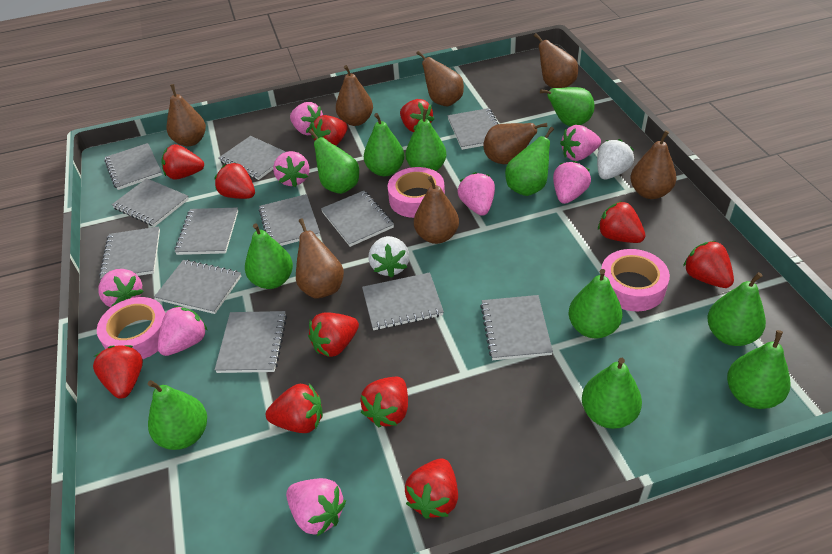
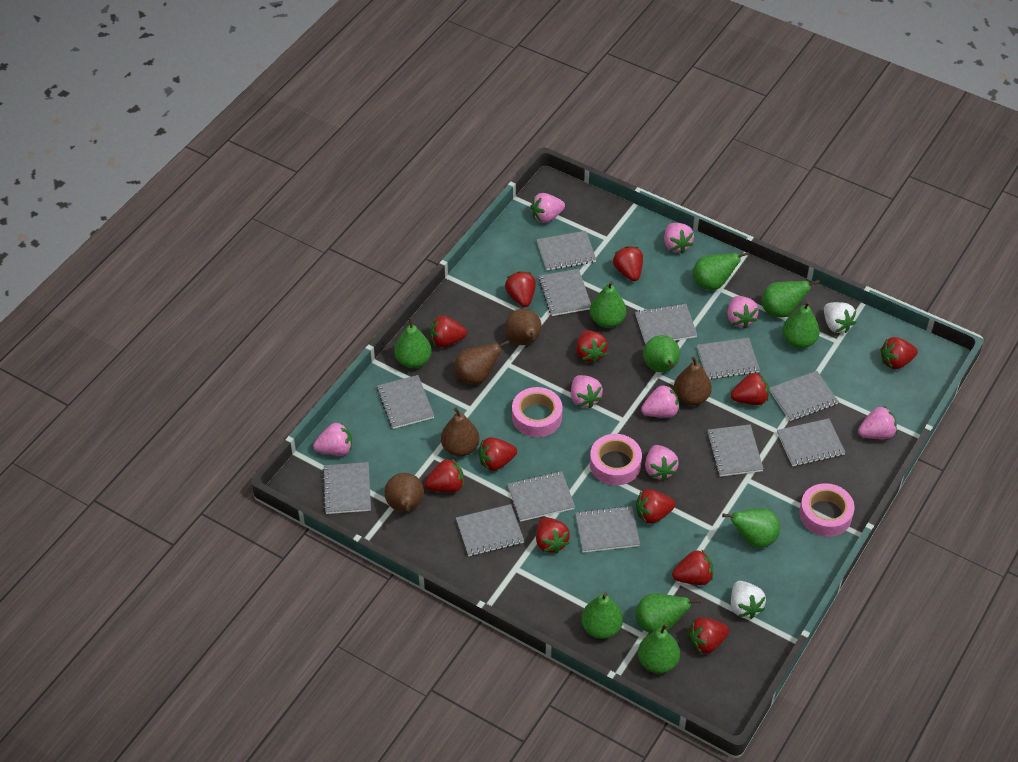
brown pear: [167,84,206,146] [296,219,344,299] [336,65,373,126] [414,176,459,244] [416,51,464,106] [484,123,547,164] [534,33,578,88] [630,130,676,199] = 8 -> [384,473,424,512] [441,408,479,457] [454,340,510,384] [505,309,542,345] [674,356,712,405] = 5
green pear: [148,380,207,450] [245,223,293,289] [309,129,359,194] [364,113,404,176] [405,108,446,171] [505,127,554,196] [540,87,594,126] [569,269,622,338] [582,358,642,429] [707,272,766,346] [727,330,790,409] = 11 -> [394,317,432,368] [581,593,623,639] [590,281,626,328] [635,593,701,633] [638,623,680,674] [643,335,680,372] [693,252,749,290] [722,508,780,548] [761,280,820,318] [782,301,820,348] = 10
red strawberry: [93,345,143,399] [161,144,204,180] [214,162,255,199] [266,384,323,433] [308,312,359,357] [311,115,348,146] [360,377,408,428] [400,99,434,132] [405,458,458,519] [598,201,646,243] [683,241,734,288] = 11 -> [425,458,464,493] [430,315,467,347] [478,437,517,471] [505,271,536,307] [536,517,570,554] [576,330,608,363] [613,246,643,281] [636,489,675,524] [672,549,713,585] [688,617,729,654] [731,372,769,405] [880,337,918,369] = 12

